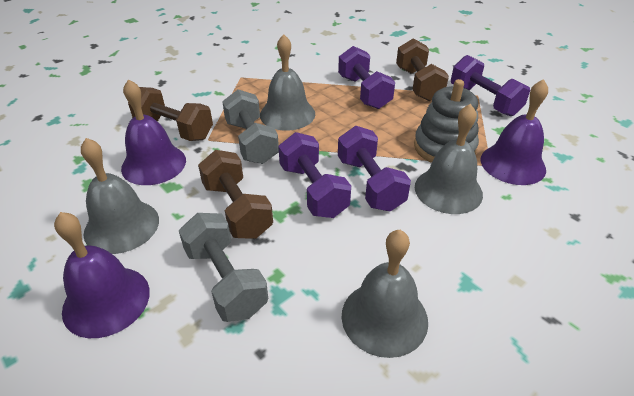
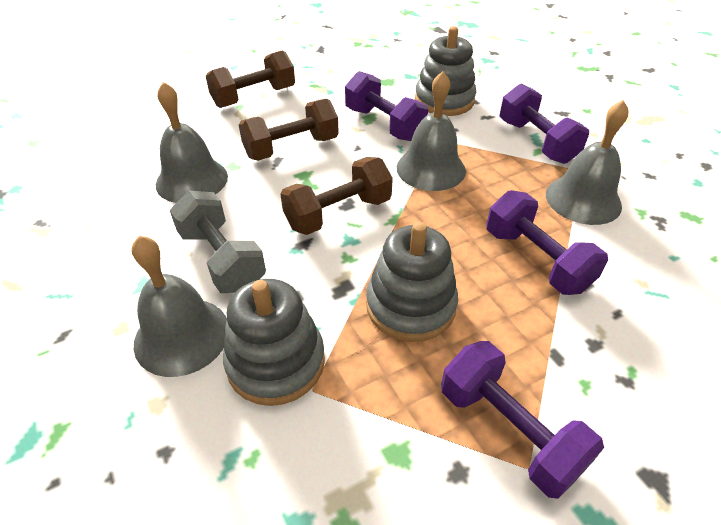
grey dumbbell: [179,213,268,322] [222,89,279,164] = 2 -> [170,191,266,293] = 1
grey stacking toy: [414,79,479,163] = 1 -> [223,279,325,406] [366,222,458,342] [415,26,476,116] = 3
purple bell: [54,212,150,338] [121,79,186,185] [481,79,548,185] = 3 -> none = 0

